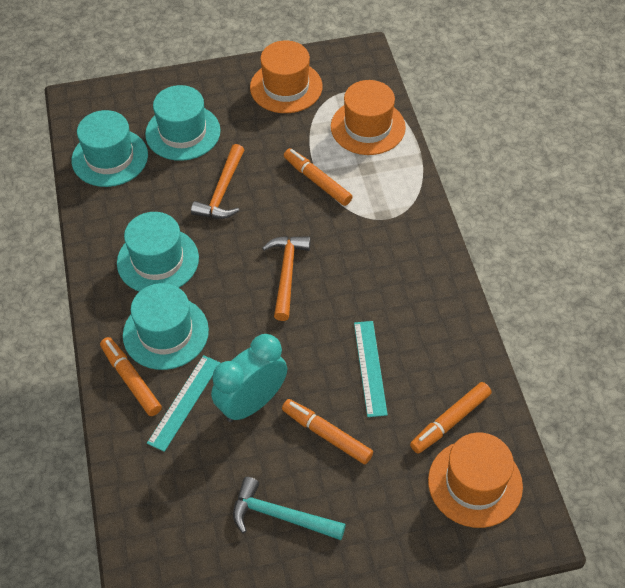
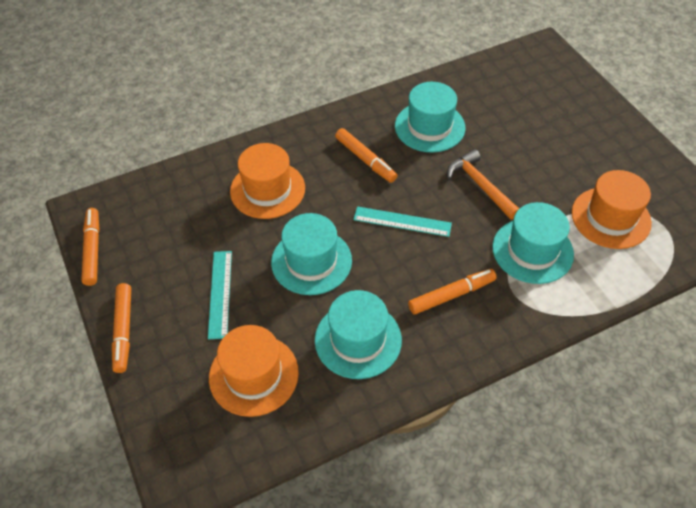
orange hammer: [191,144,244,219] [262,236,311,321] = 2 -> [447,149,519,220] = 1
turquoise clock: [211,334,287,422] = 1 -> none = 0
turquoise hammer: [233,477,346,540] = 1 -> none = 0

